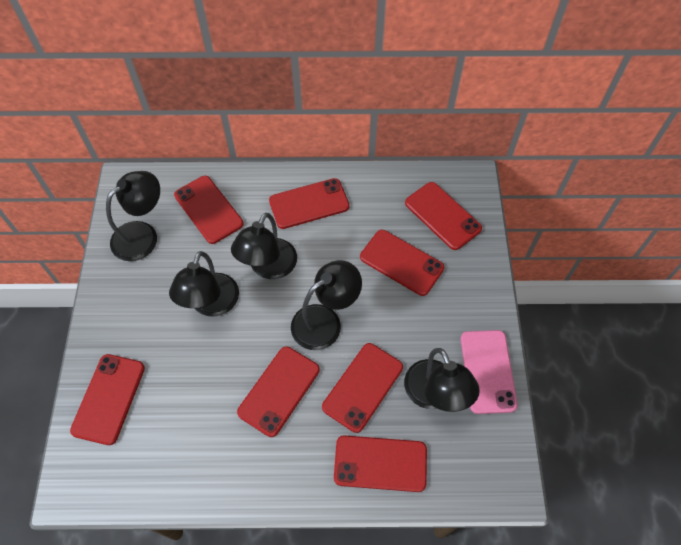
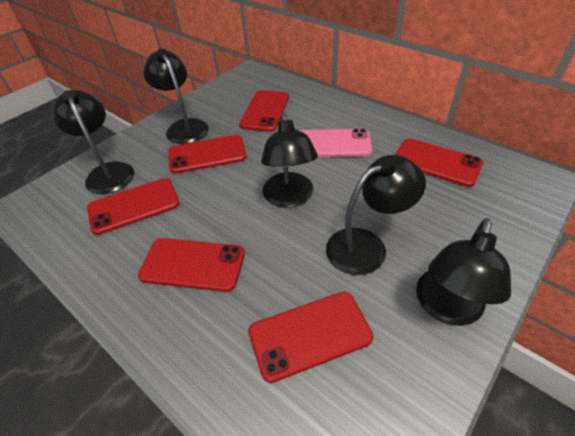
red phone: [70,354,145,445] [174,176,244,244] [237,346,320,437] [269,178,350,229] [322,343,403,433] [334,435,427,492] [360,230,444,296] [405,182,482,250] = 8 -> [87,178,180,235] [138,238,245,292] [168,135,247,174] [239,90,289,132] [248,292,373,383] [395,138,483,187] = 6

